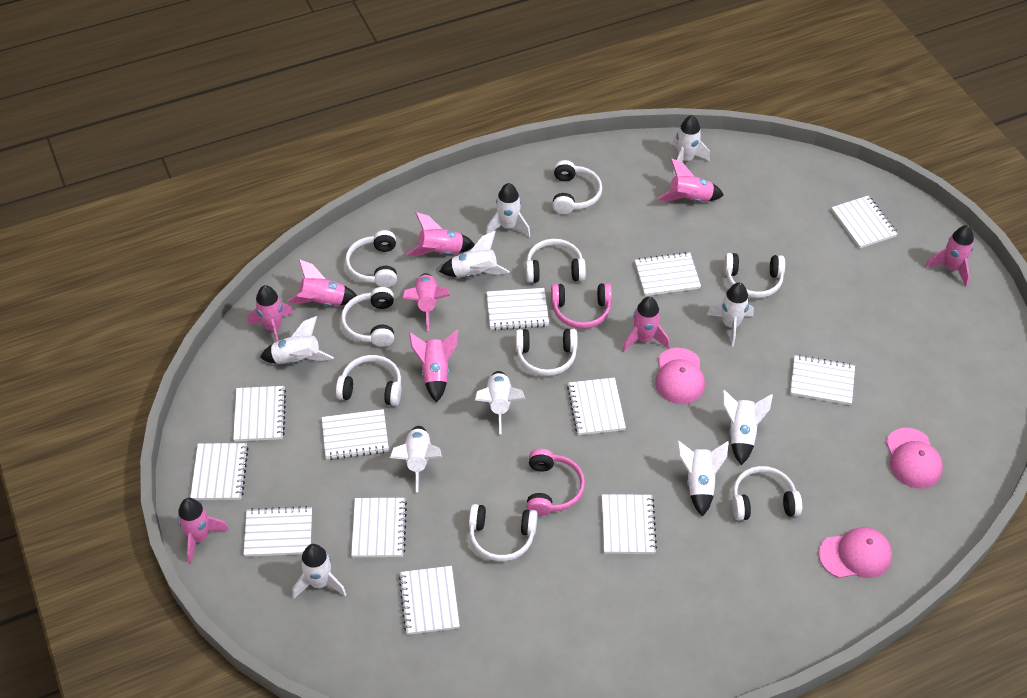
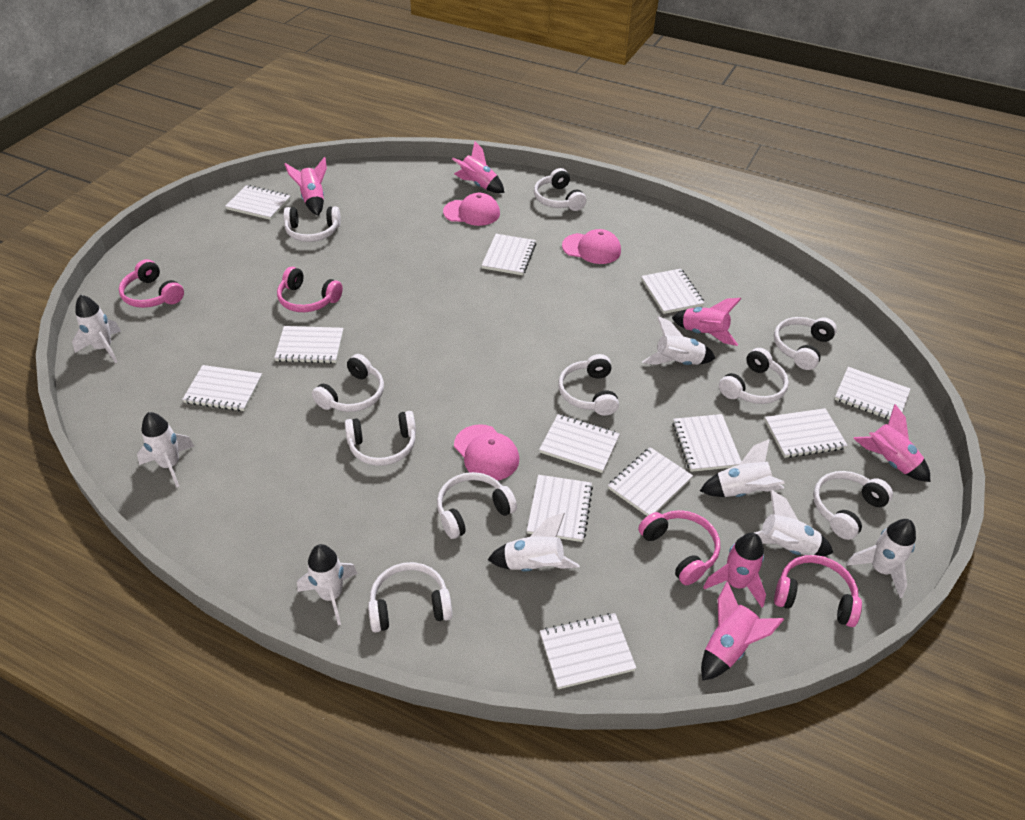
pink headphones: [527,449,585,516] [551,283,612,329] = 2 -> [119,259,184,308] [277,267,343,312] [638,510,720,585] [774,555,862,627] = 4
pink rocket: [177,498,229,564] [247,285,293,342] [287,259,357,306] [402,273,450,331] [406,212,475,256] [409,330,458,402] [622,297,670,352] [657,158,724,202] [925,225,974,287] = 9 -> [284,157,327,216] [452,142,504,193] [672,298,741,346] [701,582,784,681] [703,533,766,607] [853,404,930,482] = 6
white headphones: [336,355,401,406] [341,287,394,347] [345,230,397,288] [469,504,538,561] [516,329,578,376] [526,239,586,283] [553,160,602,214] [724,253,785,298] [732,466,802,521] = 9 -> [283,206,341,242] [312,354,384,412] [345,411,416,466] [368,562,452,633] [437,472,517,539] [534,168,586,211] [558,354,619,416] [719,348,789,404] [774,317,837,370] [813,471,893,540] = 10
white rocket: [260,316,334,364] [292,544,347,599] [390,426,442,492] [439,231,510,278] [475,371,525,434] [486,183,530,238] [672,115,710,175] [677,440,729,517] [707,283,754,347] [722,389,773,465] = 10 -> [72,295,121,363] [137,412,194,487] [297,544,358,625] [488,513,580,572] [642,316,715,365] [700,439,785,497] [754,490,833,556] [846,519,916,598] = 8

